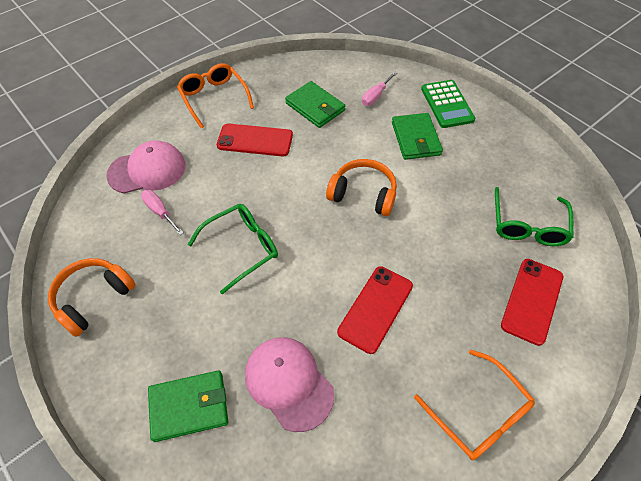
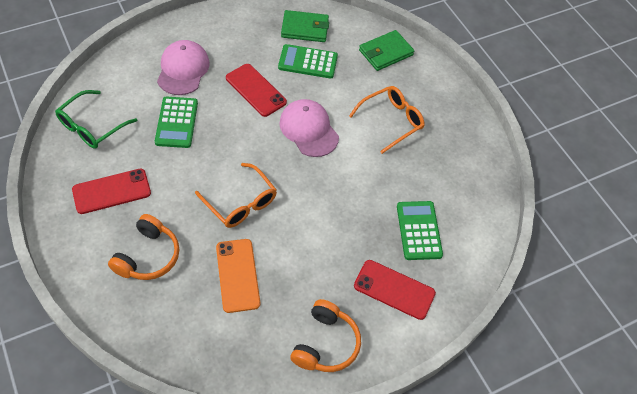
green calculator: [421,80,475,128] = 1 -> [155,96,198,148] [278,44,338,79] [397,201,443,260] = 3
green glasses: [188,204,278,295] [495,187,573,246] = 2 -> [55,90,137,149] = 1
green wallet: [148,371,228,442] [285,81,345,128] [392,113,443,160] = 3 -> [281,10,329,42] [359,30,414,71] = 2
orange phone: none = 0 -> [216,239,260,313] = 1
pink screwdriver: [141,190,184,235] [362,71,397,106] = 2 -> none = 0

